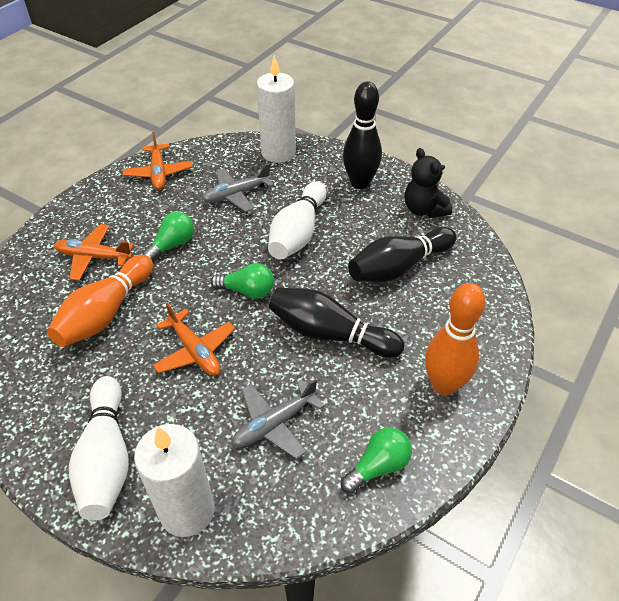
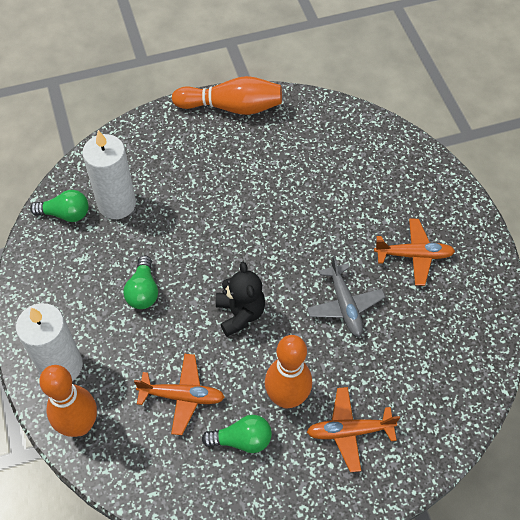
black bowling pin: [269,288,404,358] [343,81,382,189] [348,227,457,282] = 3 -> none = 0
grey plane: [202,164,274,212] [232,379,325,459] = 2 -> [306,256,385,337] = 1
orange bowling pin: [47,255,153,347] [425,283,486,396] = 2 -> [39,365,97,437] [172,76,282,115] [265,335,312,408] = 3
white bowling pin: [69,376,129,521] [268,181,326,259] = 2 -> none = 0

